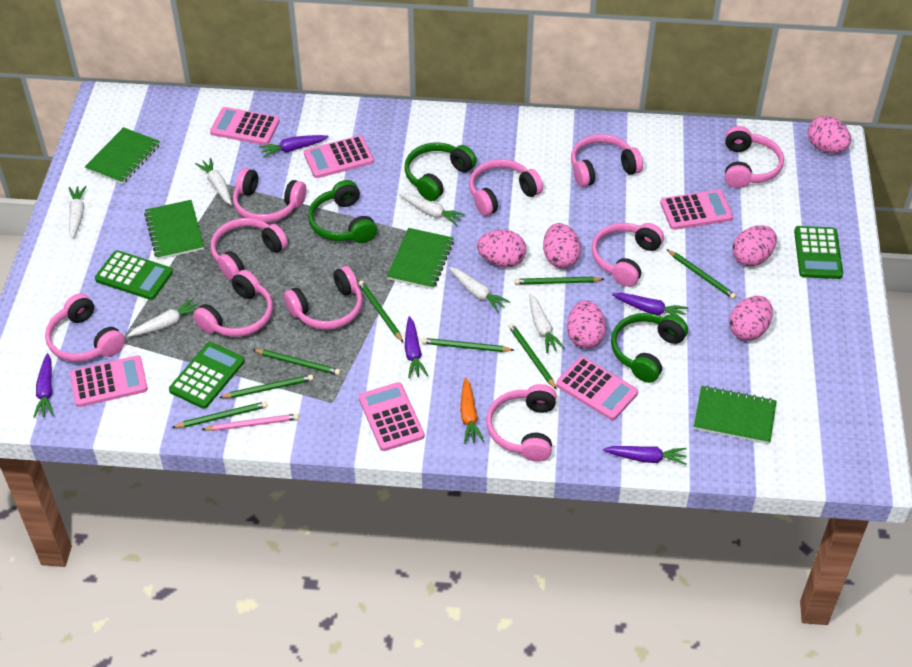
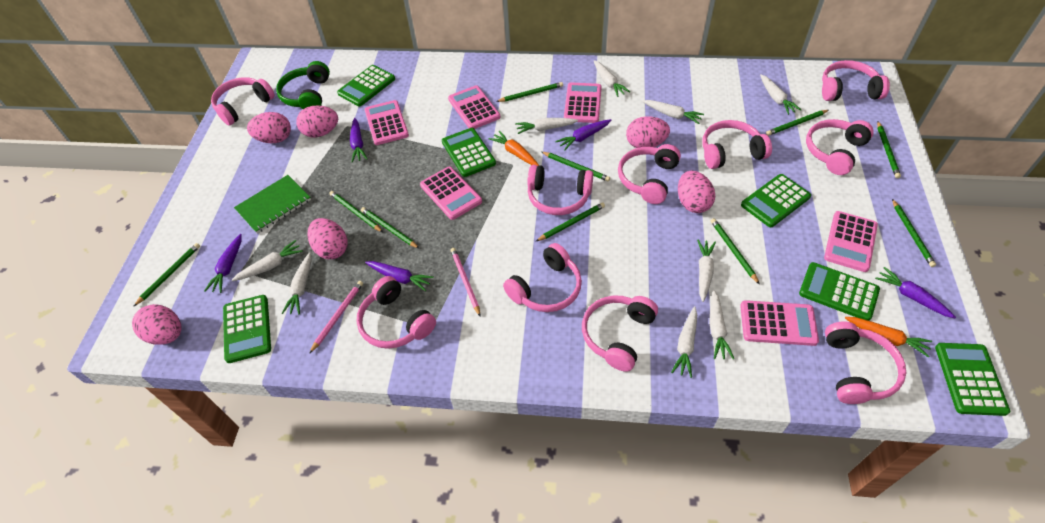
green calculator: [95,250,173,300] [169,342,245,409] [794,226,843,279] = 3 -> [223,295,271,363] [337,65,395,106] [442,128,496,177] [741,174,811,227] [799,262,880,321] [935,343,1010,416] = 6
green headphones: [308,180,377,243] [404,143,477,201] [611,313,688,383] = 3 -> [276,61,330,109] = 1
green notebook: [85,127,160,184] [144,200,204,260] [387,228,454,289] [694,385,776,444] = 4 -> [234,175,311,234] = 1
green pencil: [172,401,268,428] [219,375,314,398] [253,349,341,375] [358,280,403,342] [422,338,514,352] [508,323,557,390] [515,277,604,285] [667,249,736,299] = 8 -> [133,243,200,307] [329,191,383,232] [361,207,420,249] [496,82,563,102] [535,203,605,242] [542,152,610,182] [711,218,760,284] [766,110,829,136] [877,121,901,178] [892,199,936,267] = 10
orange carrot: [460,377,484,444] = 1 -> [489,131,539,166] [845,317,932,357] = 2
pink pencil: [201,414,299,431] = 1 -> [309,281,363,354] [450,248,480,316] = 2
white carrot: [69,186,87,239] [127,298,198,337] [195,158,232,205] [399,193,465,226] [449,267,510,312] [529,294,565,353] = 6 -> [232,240,303,281] [281,252,312,314] [515,118,578,134] [594,60,630,97] [642,100,704,124] [671,306,697,378] [697,240,716,302] [709,290,734,359] [760,75,801,115] = 9

